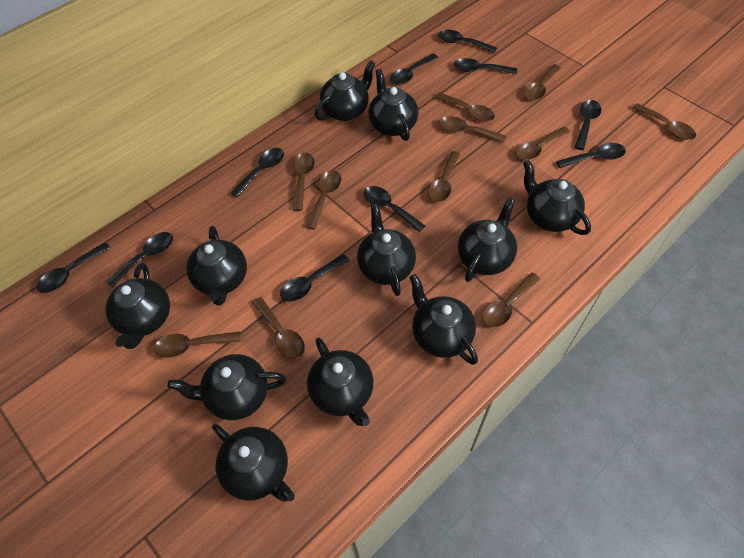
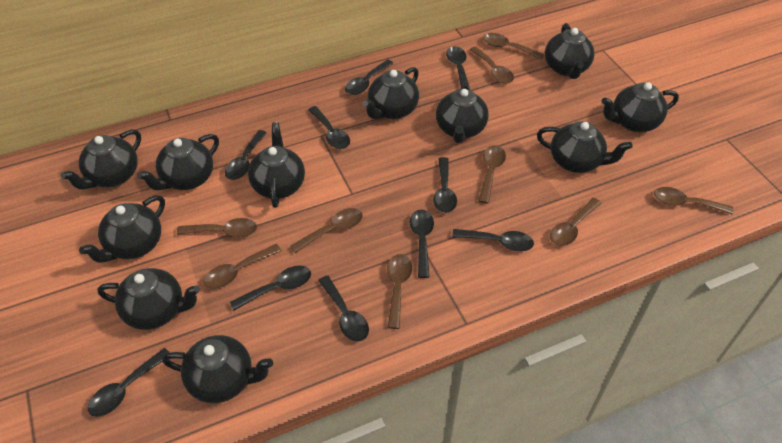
brown spoon: [154,331,241,358] [252,297,305,359] [293,152,315,211] [306,170,341,230] [428,151,460,202] [435,92,495,122] [439,116,506,142] [482,273,540,327] [515,126,570,160] [524,64,561,101] [632,103,696,140] = 11 -> [177,218,257,238] [204,244,281,289] [290,208,363,253] [387,254,412,329] [470,46,514,84] [479,145,506,204] [483,33,544,60] [550,198,602,246] [654,187,733,215] = 9

